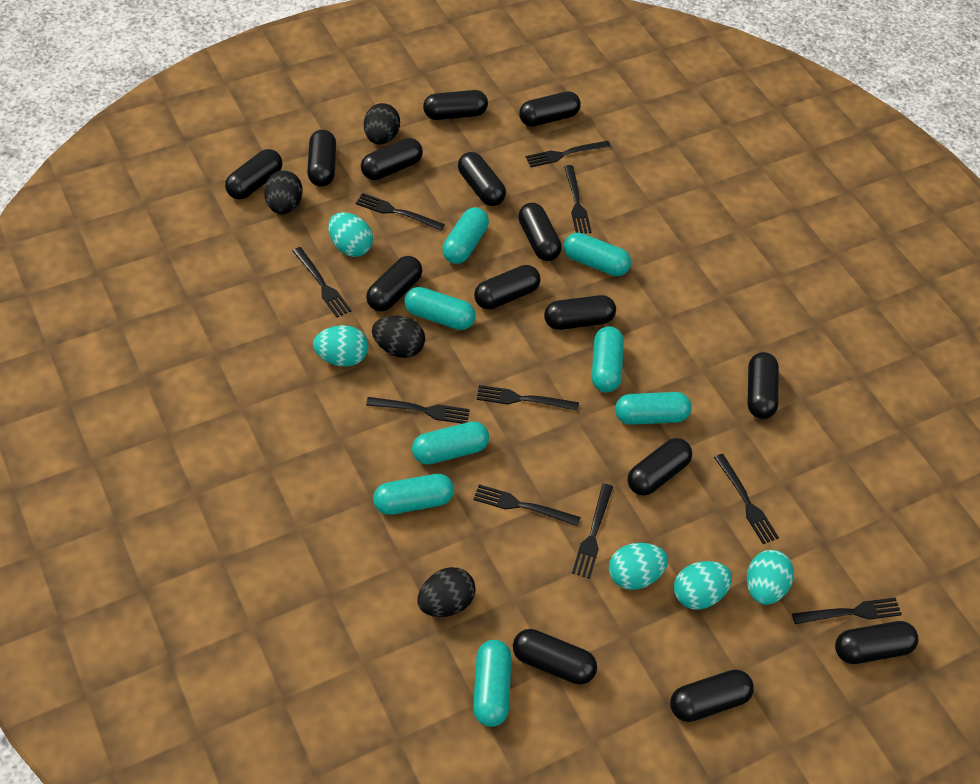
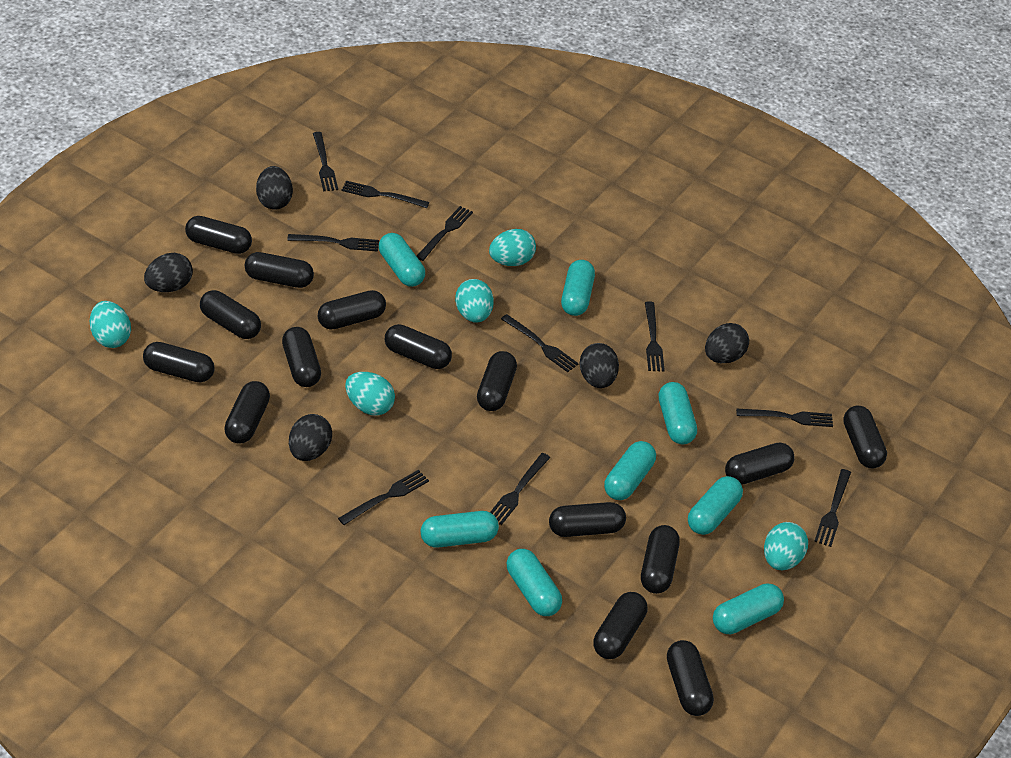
black egg: [264,170,303,214] [364,103,400,145] [372,316,425,358] [418,567,476,617] = 4 -> [144,253,193,292] [256,166,293,210] [289,414,332,461] [579,343,619,388] [705,323,749,363] = 5

